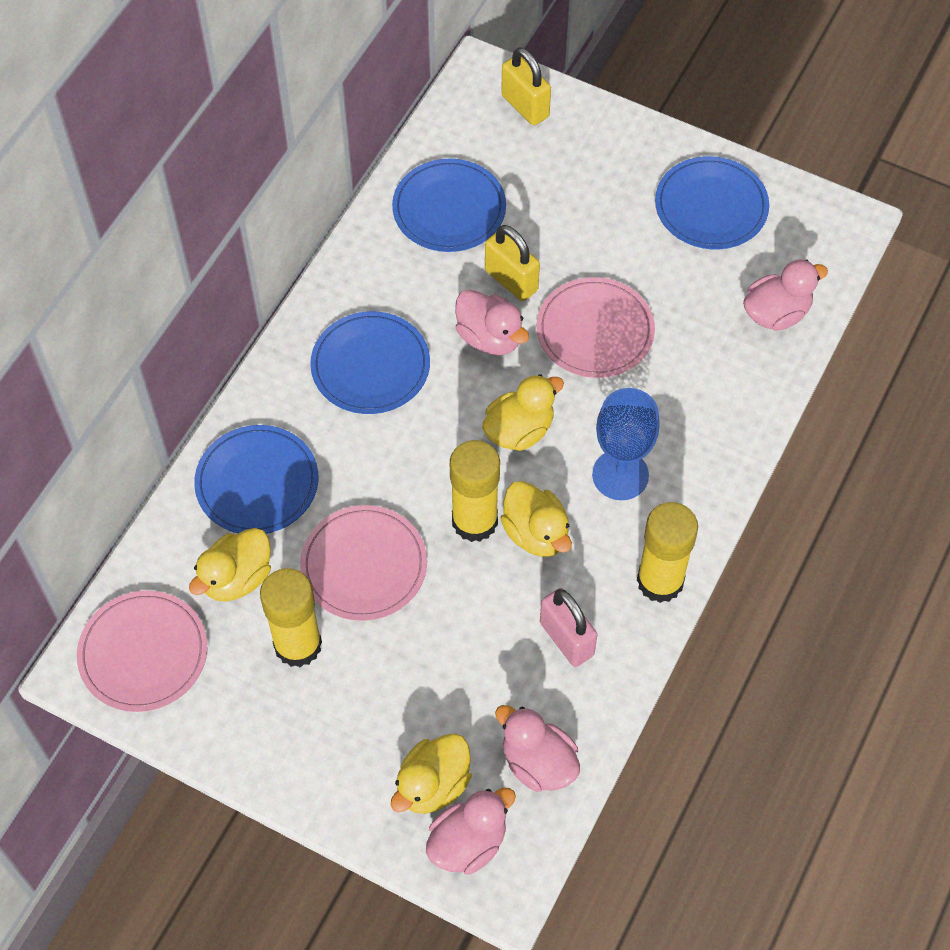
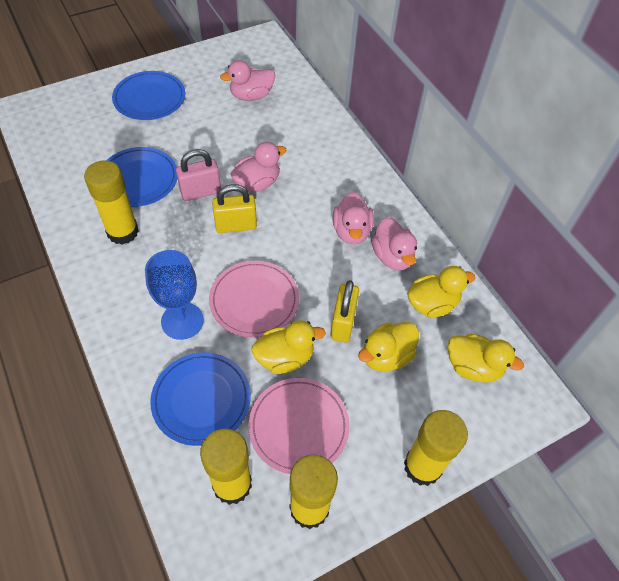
blue plate: [194,425,318,534] [310,311,430,414] [392,158,506,252] [655,156,769,249] = 4 -> [106,147,177,207] [112,71,185,120] [150,353,251,446] = 3
pink plate: [77,590,207,712] [300,505,427,621] [537,277,655,378] = 3 -> [209,261,299,338] [248,378,350,474] = 2
yellow glue stick: [260,568,322,667] [450,440,500,542] [637,502,698,603] = 3 -> [84,160,139,245] [200,429,252,505] [289,455,338,529] [404,410,468,486] = 4

